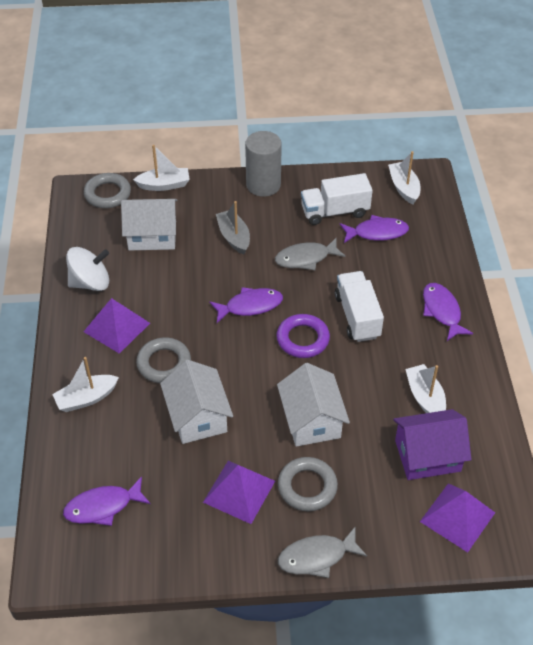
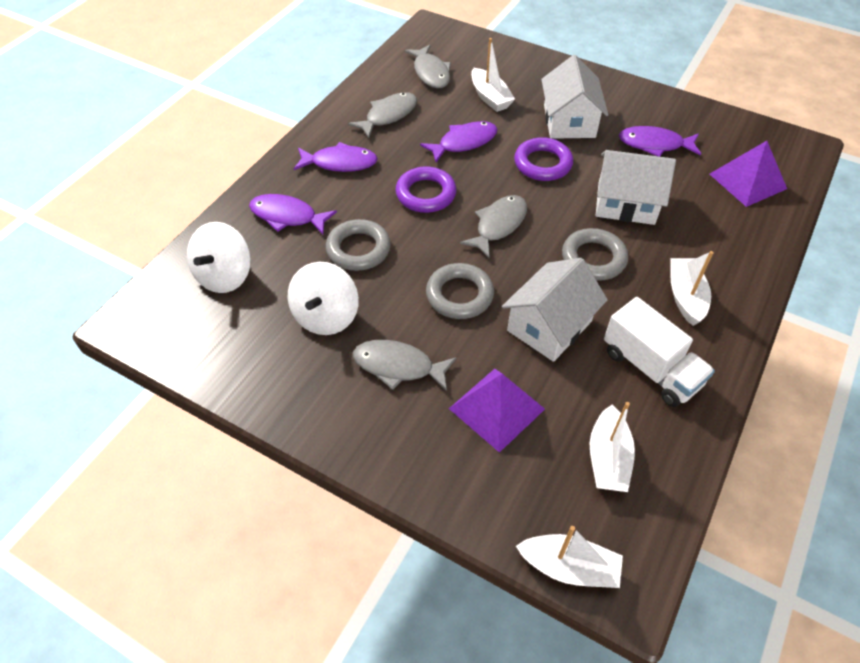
grey boat: [216,201,250,255] = 1 -> none = 0
grey cylinder: [245,131,282,197] = 1 -> none = 0
grey fish: [275,238,346,270] [278,527,367,578] = 2 -> [348,92,417,138] [353,340,457,391] [405,45,451,88] [460,195,527,258] = 4
purple house: [393,409,472,480] = 1 -> none = 0
purple pyramid: [83,298,150,354] [203,461,275,524] [420,483,495,553] = 3 -> [449,369,545,453] [710,141,787,207] = 2
purple ring: [276,314,330,358] = 1 -> [395,166,456,213] [514,137,573,181] = 2
white spinning top: [66,247,109,291] = 1 -> [187,222,251,293] [288,262,359,335] = 2
white truck: [301,173,373,225] [335,271,384,342] = 2 -> [604,297,715,407] = 1

